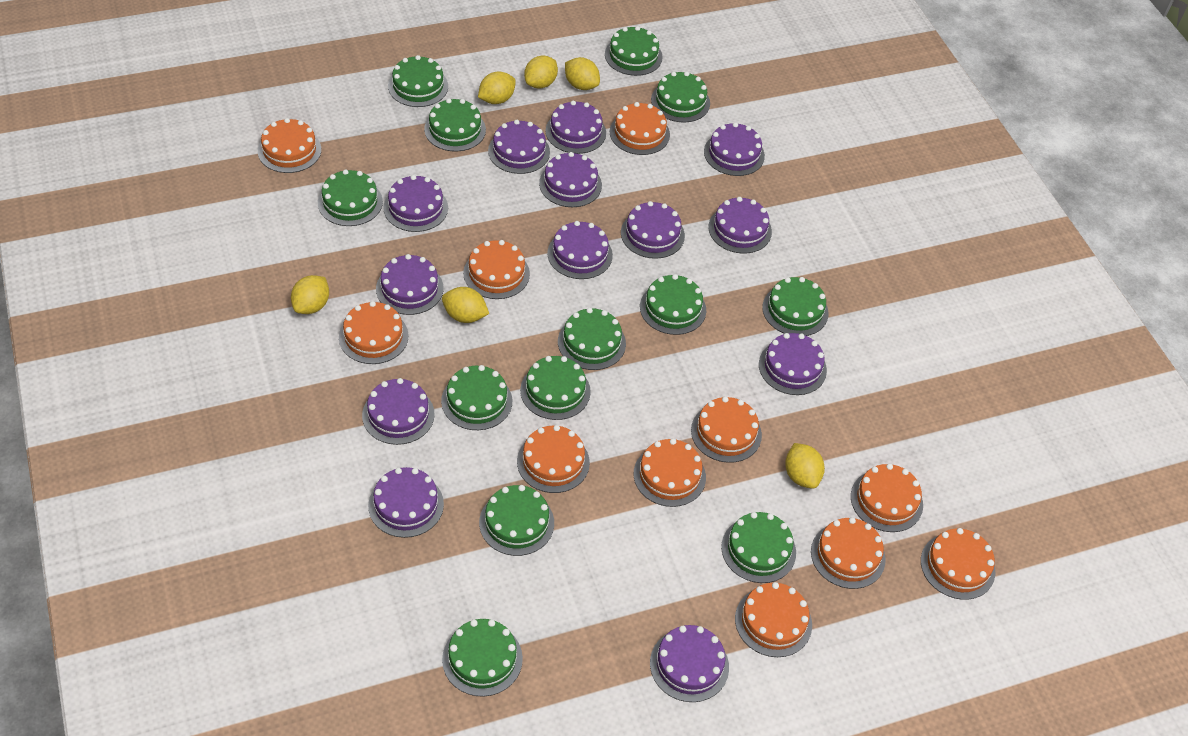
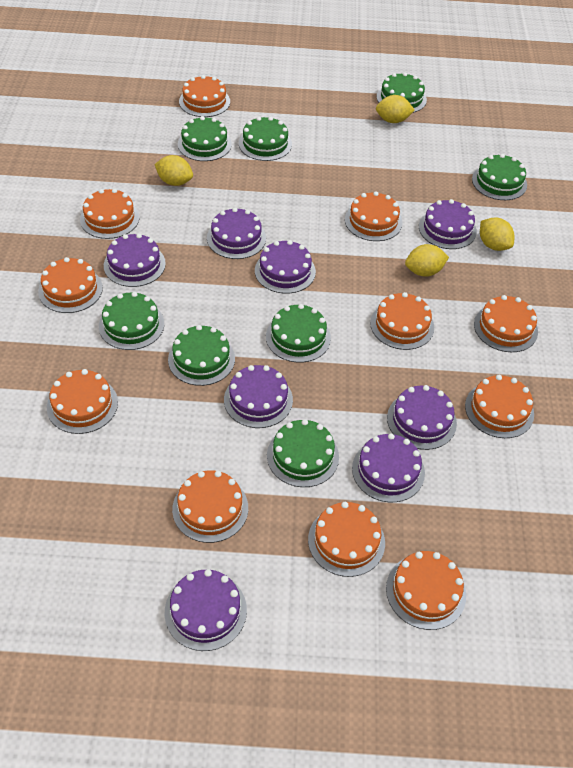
green cake: [318,169,383,226] [388,55,448,107] [424,98,486,152] [441,365,512,430] [442,619,523,697] [479,485,554,556] [520,356,591,420] [558,308,626,370] [605,26,663,76] [640,274,706,335] [651,72,710,122] [721,512,796,583] [762,277,828,336] = 13 -> [99,292,164,350] [168,325,235,386] [178,116,232,161] [239,116,292,161] [266,304,331,363] [267,419,339,487] [377,72,427,113] [472,154,527,200] = 8
purple cake: [362,378,435,445] [368,467,444,538] [376,254,444,315] [383,175,448,232] [488,120,550,174] [539,152,602,207] [545,101,606,154] [547,221,613,279] [621,201,685,259] [650,625,729,702] [704,122,765,176] [708,197,772,254] [759,333,827,395] = 13 -> [104,233,166,287] [165,569,247,651] [207,207,266,259] [224,365,293,428] [255,240,316,294] [352,433,425,502] [387,385,457,450] [419,199,477,249] = 8
yellow lemon: [291,275,329,314] [442,287,489,323] [478,71,516,104] [524,55,558,89] [565,57,600,90] [785,443,825,489] = 6 -> [154,155,193,186] [376,95,415,123] [405,244,449,277] [480,217,514,251] = 4

